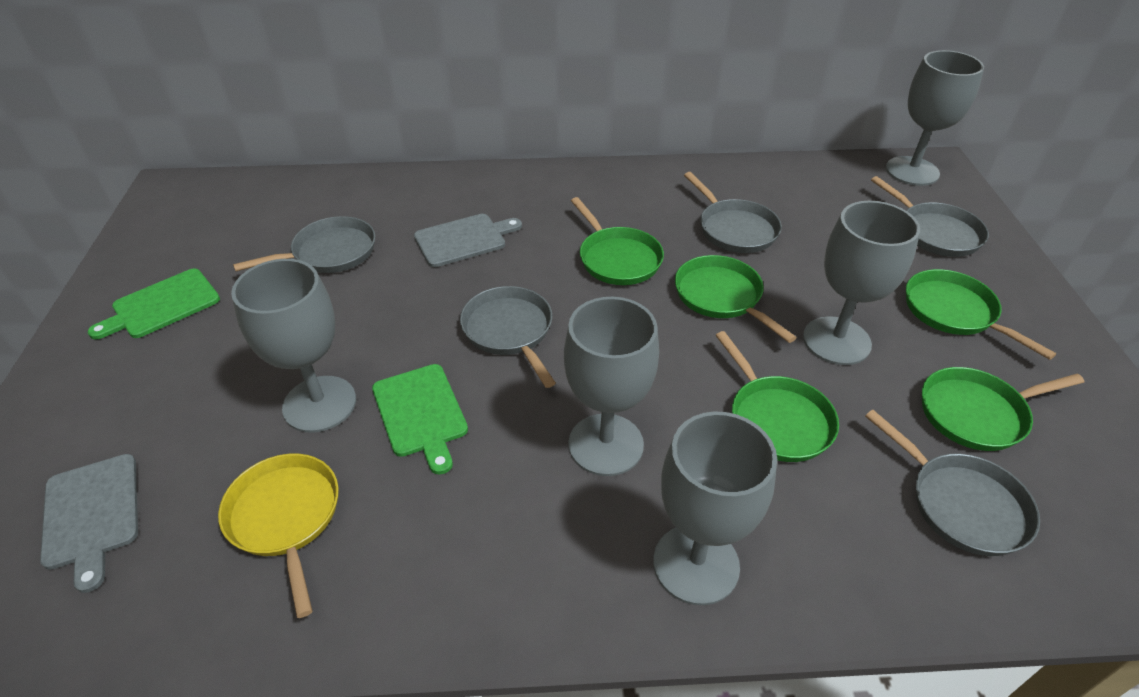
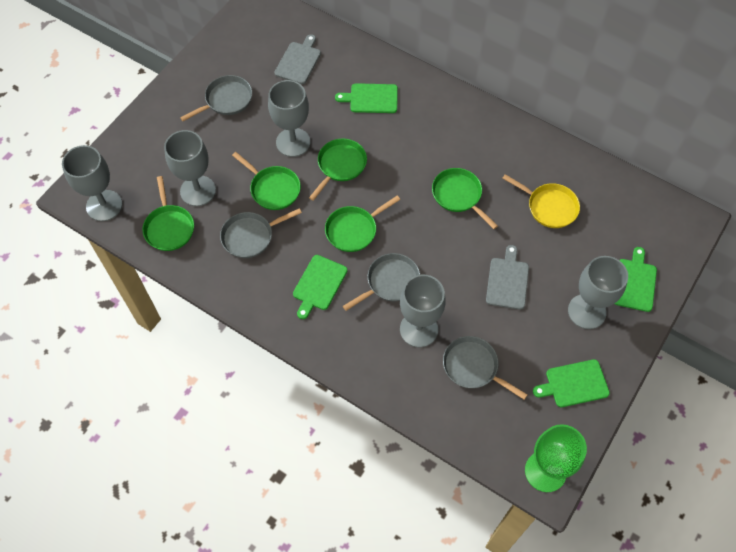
green cutting board: [88,268,220,339] [372,364,468,475] = 2 -> [293,255,347,319] [335,83,398,113] [533,359,610,407] [615,247,657,312] = 4
green goblet: none = 0 -> [525,424,587,492] = 1
grey pan: [233,216,376,273] [460,286,556,388] [684,172,782,253] [865,410,1040,556] [871,176,989,257] = 5 -> [180,75,252,121] [220,208,302,258] [343,253,420,311] [443,336,527,400] = 4

